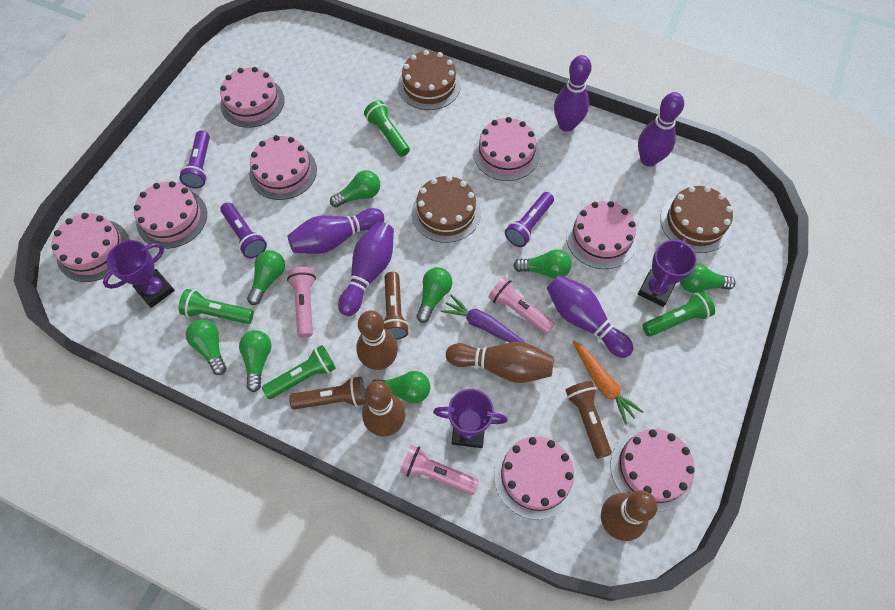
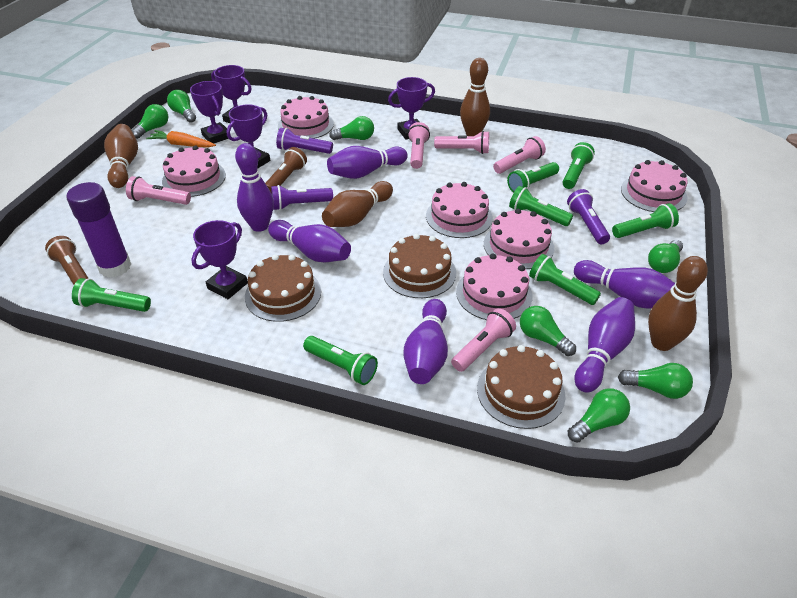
brown flashlight: [289,376,365,409] [384,272,409,340] [566,381,612,459] = 3 -> [45,236,88,285] [265,147,307,192] = 2
green flashlight: [179,289,254,324] [262,345,336,399] [364,100,410,157] [642,291,715,337] = 4 -> [72,278,151,312] [303,336,378,385] [507,162,559,193] [509,186,573,226] [529,254,601,305] [563,142,595,189] [612,203,679,238] = 7
green light bulb: [186,319,227,375] [239,330,271,392] [247,250,285,305] [330,170,380,207] [372,371,431,403] [416,267,452,323] [513,249,572,279] [680,263,736,293] = 8 -> [132,104,168,139] [167,90,196,123] [329,116,374,140] [520,306,576,356] [568,388,630,443] [618,363,693,399] [648,240,683,273] = 7
pink cake: [52,213,130,282] [134,181,207,249] [220,67,285,128] [249,135,317,200] [473,117,540,181] [494,436,577,520] [566,201,637,269] [610,428,695,512] = 8 -> [162,145,226,197] [278,96,334,139] [426,182,493,238] [456,253,532,320] [484,209,554,269] [621,160,688,212] = 6
pink flashlight: [287,267,316,338] [400,444,479,495] [488,277,555,334] = 3 -> [126,176,191,205] [408,122,430,169] [434,131,489,154] [451,308,516,372] [493,136,546,174] = 5
purple bowling pin: [287,208,384,254] [338,221,394,316] [547,275,634,358] [554,55,592,132] [638,92,684,167] = 5 -> [235,143,274,232] [268,220,351,263] [327,146,408,179] [404,299,448,384] [574,260,675,309] [574,297,635,392] = 6
purple carrot: [441,295,526,343] = 1 -> none = 0
purple glue stick: none = 0 -> [66,182,132,278] = 1
purple trophy: [103,240,175,308] [433,389,508,448] [638,238,697,307] = 3 -> [190,81,229,143] [191,220,248,299] [211,65,252,123] [227,104,270,169] [388,77,435,140] = 5

